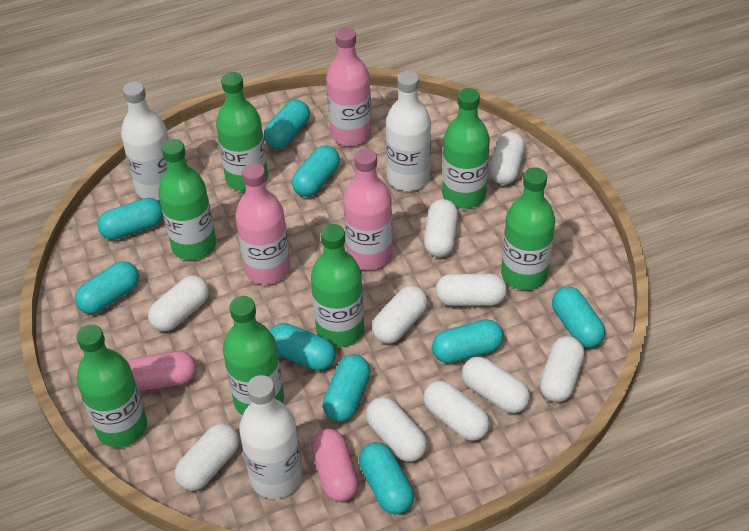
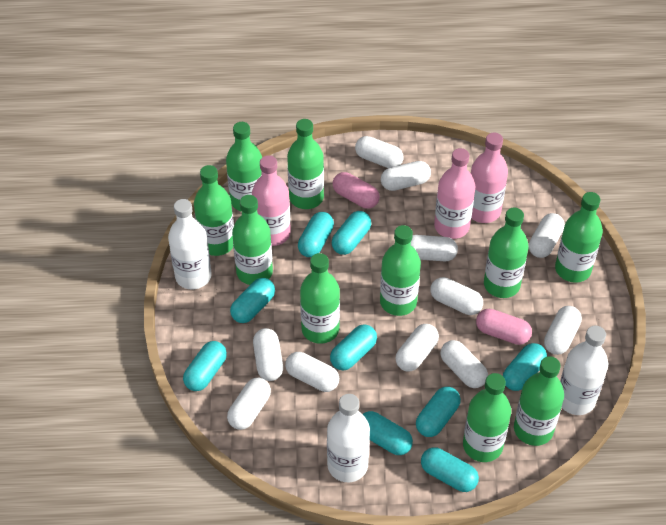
green bottle: [76,324,147,447] [158,139,216,260] [216,72,268,191] [223,296,284,415] [311,224,364,347] [442,88,490,209] [501,167,555,290] = 7 -> [194,165,234,256] [226,122,262,212] [232,195,273,285] [287,119,324,209] [300,253,340,344] [380,225,421,316] [463,373,511,462] [484,208,529,298] [514,356,564,446] [555,192,603,283] = 10
white capsule: [148,275,209,332] [175,423,239,491] [366,397,427,462] [372,286,428,344] [423,381,490,441] [424,199,458,257] [435,274,507,306] [462,357,530,413] [489,132,525,185] [540,336,585,402] = 10 -> [227,378,271,430] [253,328,283,381] [285,352,339,392] [355,136,403,168] [381,161,431,191] [395,324,439,371] [411,235,458,261] [431,277,483,315] [440,340,488,388] [529,213,565,258] [544,306,582,355] = 11

